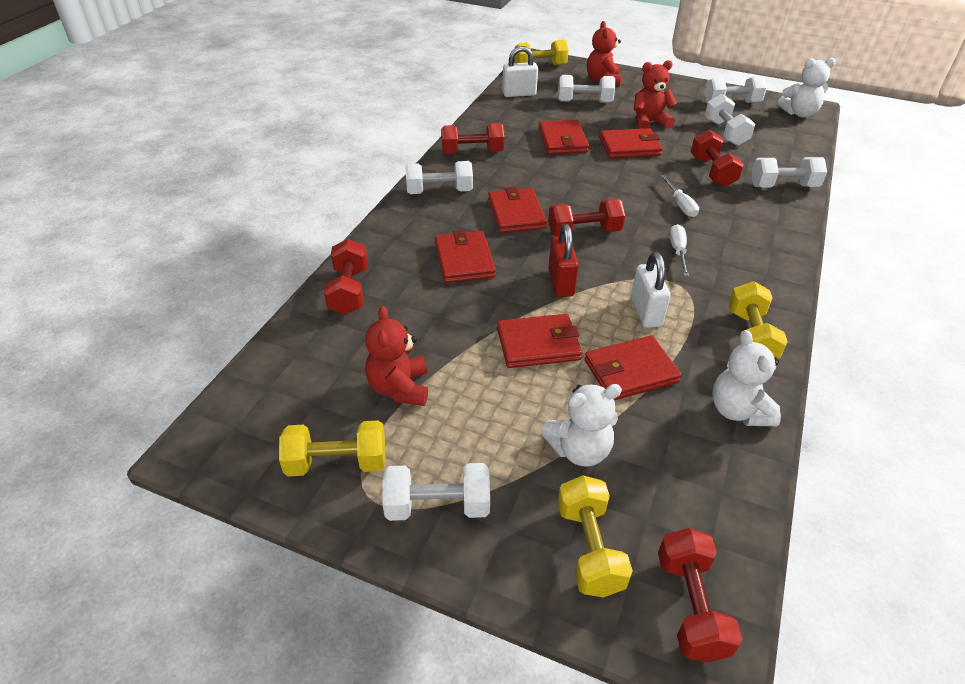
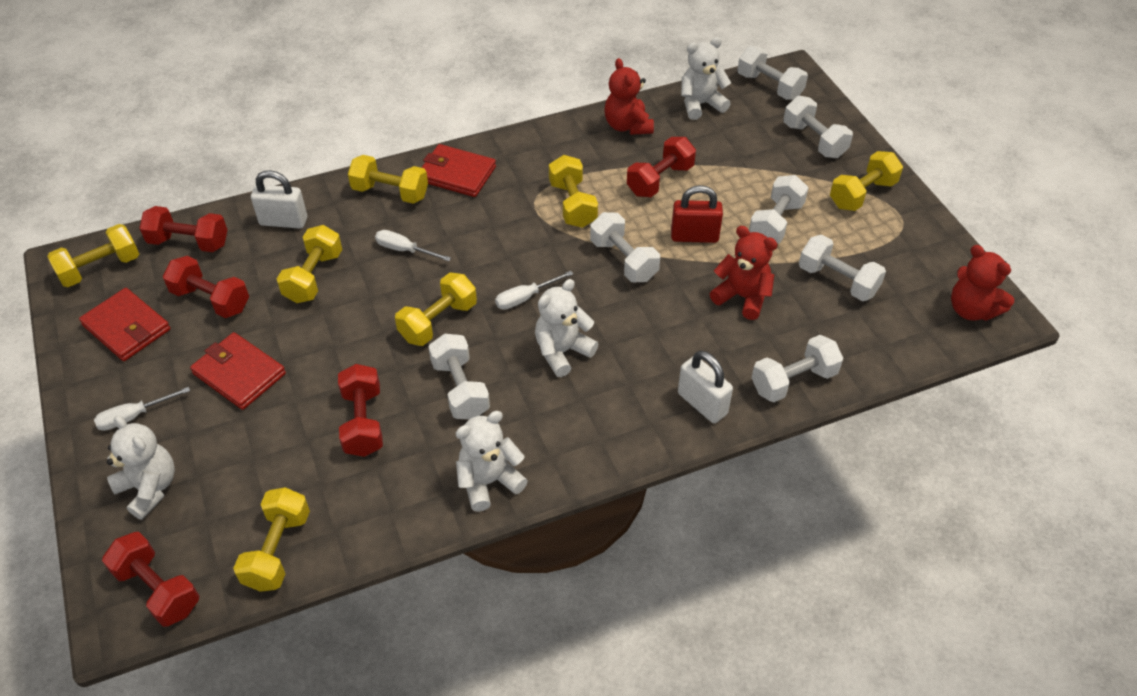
red wallet: [435,230,496,283] [488,187,547,233] [497,314,582,368] [539,120,589,154] [585,335,682,400] [600,128,662,158] = 6 -> [79,288,171,361] [190,332,286,410] [421,144,496,197] = 3
white dumbbell: [382,463,490,521] [405,161,473,194] [558,75,615,103] [704,76,767,103] [705,94,755,146] [751,157,827,188] = 6 -> [428,334,490,419] [590,212,660,282] [737,46,808,100] [749,175,809,244] [752,335,843,402] [784,96,853,158] [799,235,886,301] = 7
white screwdriver: [661,175,699,217] [670,224,689,276] = 2 -> [94,387,190,431] [375,230,451,261] [495,271,573,310] = 3
white teddy bear: [541,384,622,467] [712,330,781,426] [777,58,836,118] = 3 -> [107,415,175,520] [456,411,528,512] [535,279,598,377] [681,37,731,120] = 4
yellow dumbbell: [279,420,385,476] [514,39,569,65] [558,475,633,597] [728,281,788,359] = 4 -> [47,224,139,287] [233,487,310,592] [277,225,342,303] [348,155,428,204] [395,273,477,346] [549,155,598,228] [830,151,903,211] = 7

